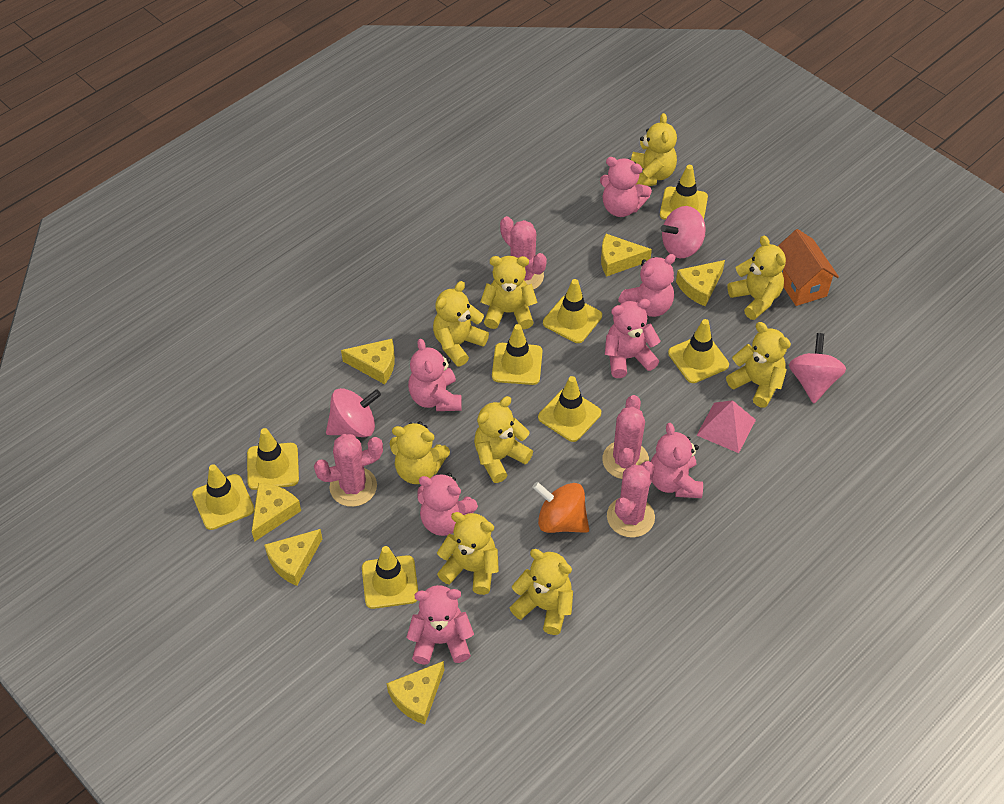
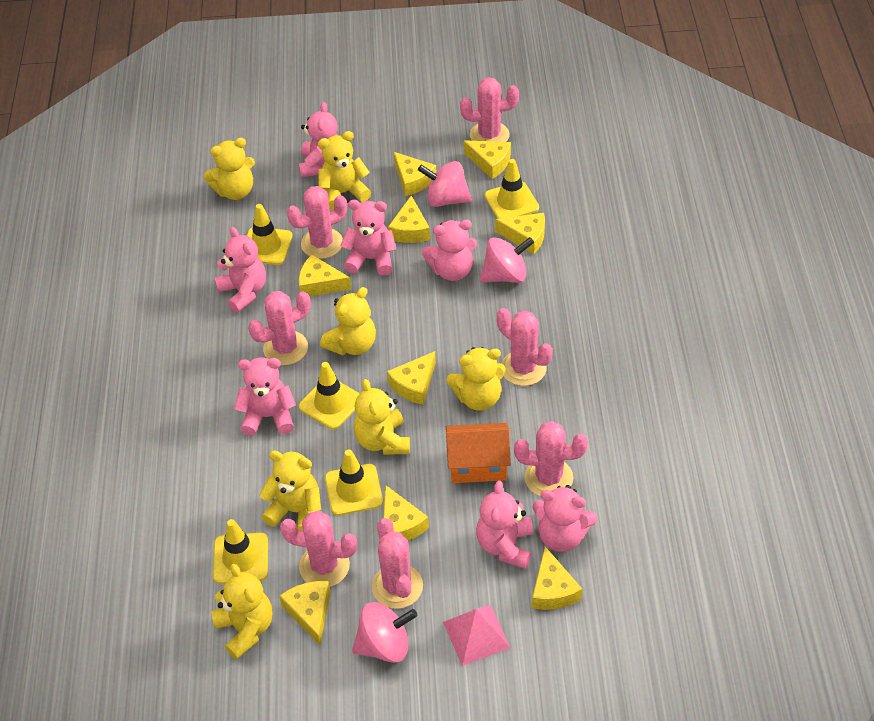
orange spinning top: [532,482,589,533] = 1 -> none = 0
pink cactus: [314,434,383,507] [500,216,547,290] [602,395,649,479] [607,461,655,538] = 4 -> [248,291,311,365] [280,511,357,587] [287,186,347,259] [372,518,423,609] [460,77,519,142] [497,308,553,386] [514,421,588,496] = 7
yellow cheese: [252,483,301,542] [264,529,322,586] [341,339,395,384] [387,661,444,725] [601,234,652,277] [676,260,725,306] = 6 -> [279,581,331,645] [299,255,351,296] [383,485,429,541] [387,351,436,405] [388,196,430,243] [393,152,436,196] [464,140,511,179] [495,213,545,254] [532,547,582,610] = 9
yellow teddy bear: [390,421,450,484] [433,281,489,366] [437,512,499,595] [474,396,533,483] [480,256,538,329] [509,549,573,635] [631,113,677,186] [726,322,791,408] [727,236,786,320] = 9 -> [204,138,255,200] [211,564,272,660] [259,451,321,531] [318,131,371,210] [320,287,376,355] [354,379,410,455] [446,347,506,411] = 7
yellow traffic cone: [192,464,254,530] [247,428,299,490] [362,546,418,609] [492,324,542,385] [538,376,601,442] [543,279,602,343] [660,165,708,220] [668,319,729,383] = 8 -> [213,519,268,584] [247,204,293,265] [299,362,360,429] [325,449,383,516] [485,159,539,219] = 5

